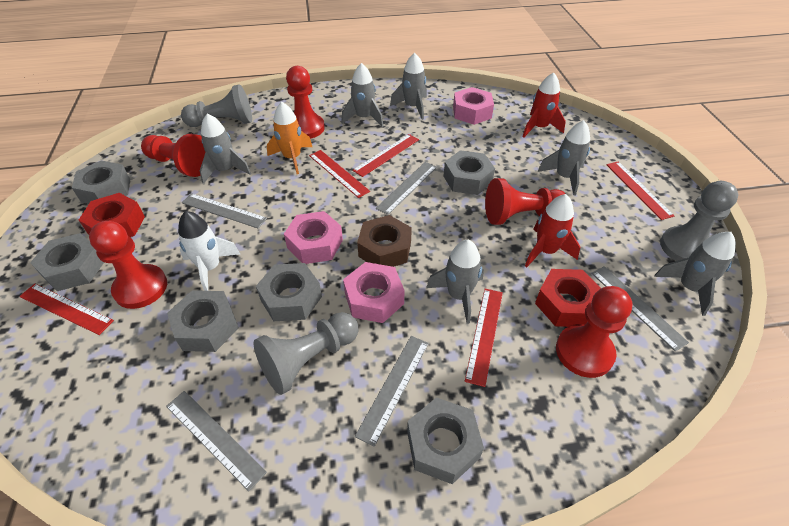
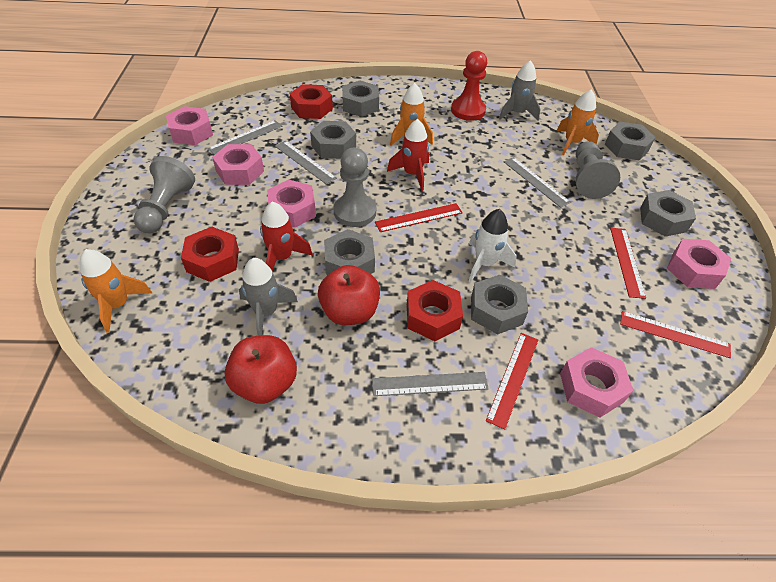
brown nut: [357,215,412,267] = 1 -> none = 0
grey rocket: [200,114,251,184] [341,63,383,127] [390,53,427,120] [426,240,484,324] [538,120,590,196] [654,232,736,316] = 6 -> [239,258,298,336] [499,60,541,121] = 2
grey ruler: [166,391,267,491] [182,193,267,228] [355,336,429,447] [376,162,437,215] [591,266,689,351] = 5 -> [208,120,282,155] [275,141,337,184] [372,372,489,396] [504,157,571,208] = 4
orange rocket: [267,102,312,174] = 1 -> [80,249,152,333] [390,83,433,146] [557,89,599,155] = 3
pink nut: [284,211,343,264] [343,262,405,323] [453,87,494,125] = 3 -> [166,106,213,145] [212,144,264,185] [267,180,316,228] [560,347,633,418] [667,239,731,289] = 5
red apple: none = 0 -> [224,335,297,404] [318,265,380,325] = 2
red nut: [79,193,145,237] [535,269,601,327] = 2 -> [181,227,239,282] [290,84,333,119] [407,280,463,341] = 3
red pawn: [89,221,167,309] [141,134,205,177] [286,66,325,139] [485,178,565,225] [556,286,633,378] = 5 -> [451,51,487,121] = 1
red ruler: [19,284,114,335] [309,150,370,198] [353,134,419,177] [465,289,503,387] [606,161,674,220] = 5 -> [375,203,463,232] [486,333,538,430] [610,228,646,299] [620,311,731,358] = 4

